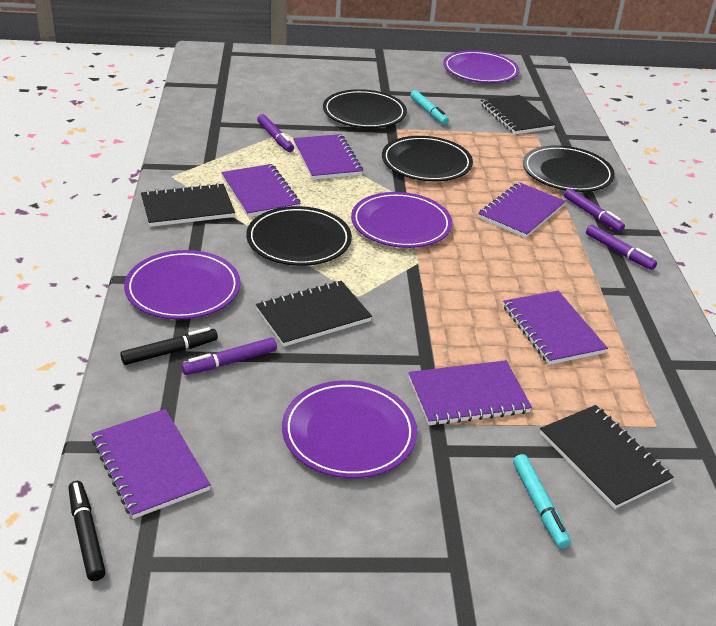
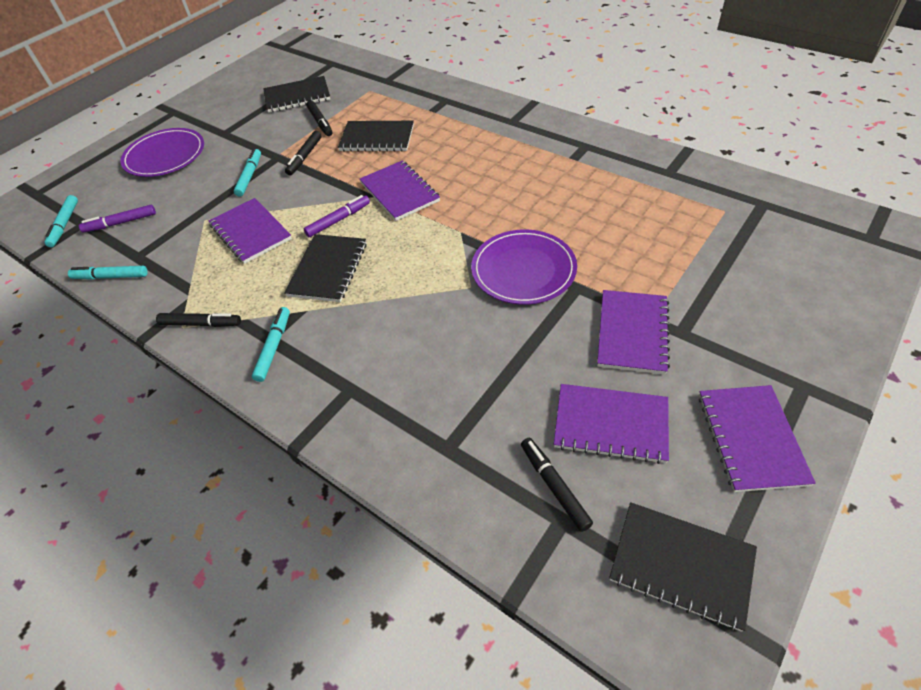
black marker: [68,481,106,581] [120,327,218,365] = 2 -> [156,313,241,327] [285,131,321,176] [306,100,333,136] [521,438,593,532] = 4
black plate: [246,206,352,266] [323,89,407,128] [382,136,473,182] [523,145,615,192] = 4 -> none = 0
purple marker: [181,338,277,375] [257,114,294,152] [564,188,625,232] [586,225,657,270] = 4 -> [79,205,156,233] [304,195,370,237] = 2
purple notebook: [92,409,211,519] [221,164,301,217] [293,134,363,180] [408,360,532,426] [478,182,566,238] [503,291,608,365] = 6 -> [209,198,292,264] [359,160,440,221] [554,384,669,464] [597,290,670,374] [699,385,816,492] = 5
purple plate: [124,250,240,319] [282,380,417,478] [351,192,452,248] [443,50,519,83] = 4 -> [120,128,204,177] [471,229,577,305] = 2
turquoise marker: [410,90,449,125] [513,454,571,548] = 2 -> [44,195,78,247] [68,266,148,280] [233,149,261,197] [252,307,290,382] = 4

